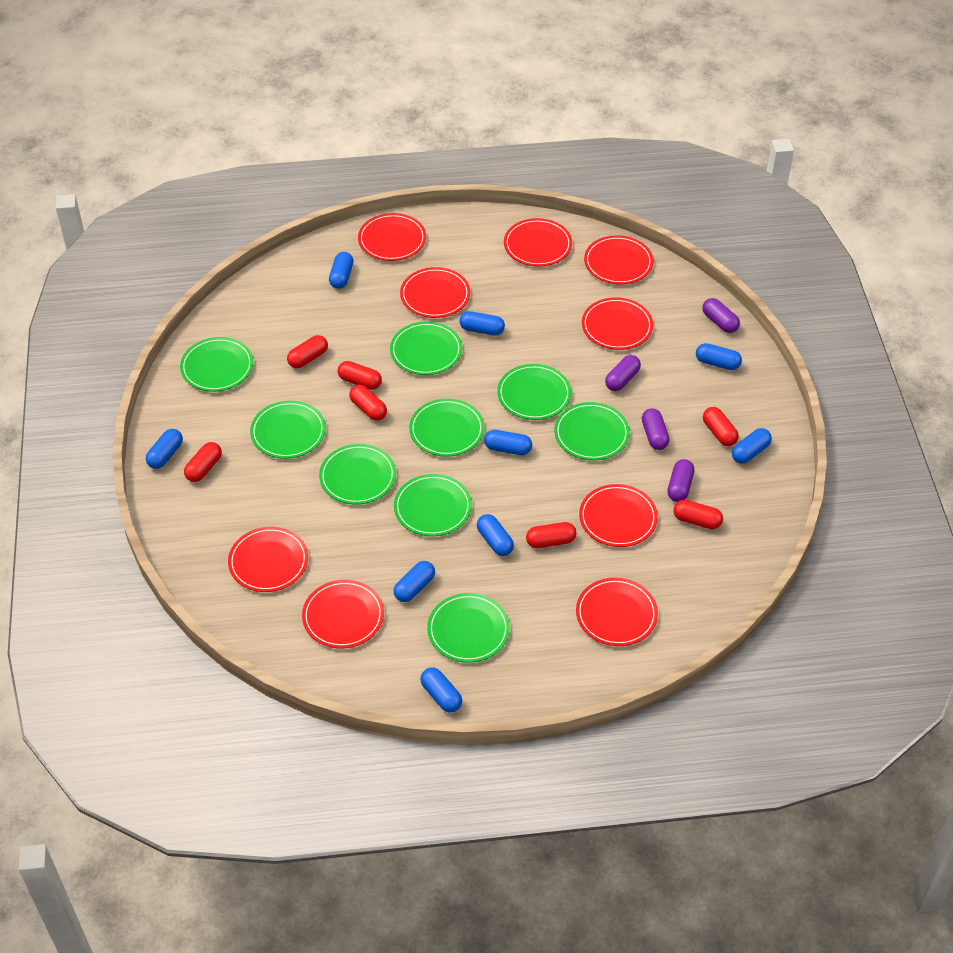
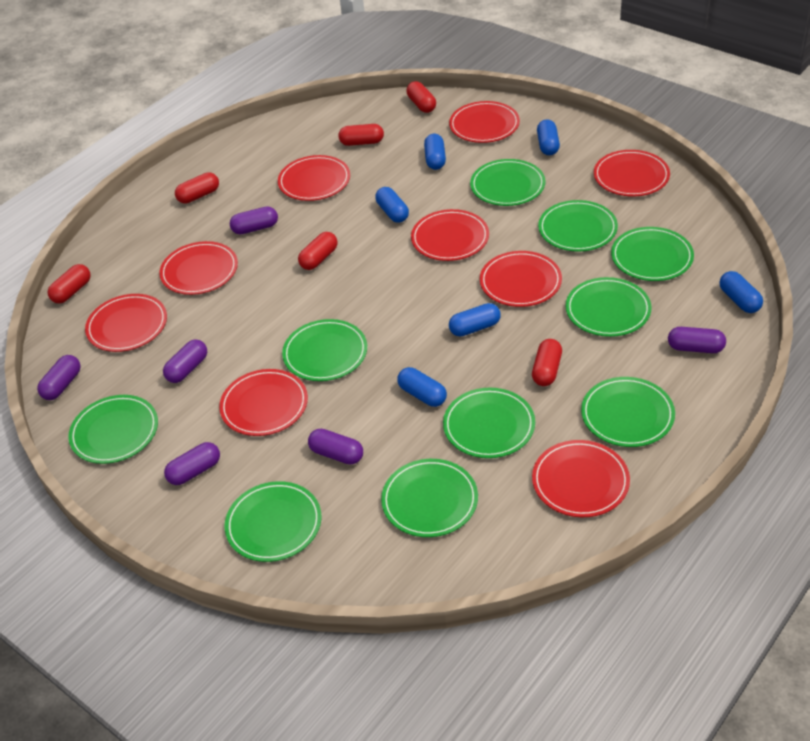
blue capsule: [146,429,183,469] [329,252,354,289] [394,561,435,602] [420,668,462,712] [460,311,505,335] [477,514,514,556] [484,430,532,455] [696,343,742,370] [732,428,772,464] = 9 -> [375,187,409,223] [397,367,447,407] [424,134,446,170] [449,303,501,336] [537,119,560,155] [719,271,763,313] = 6
green plate: [180,337,253,392] [250,401,326,459] [319,444,396,504] [390,321,462,375] [394,474,472,536] [409,399,485,457] [427,593,510,663] [497,364,571,420] [554,402,630,460] = 9 -> [68,395,158,464] [224,481,322,562] [282,319,367,381] [381,459,478,537] [443,388,535,458] [470,159,546,206] [538,200,618,252] [566,277,651,337] [581,377,675,447] [611,227,694,281] = 10
purple capsule: [605,355,641,391] [642,408,670,450] [667,459,694,502] [702,298,740,333] = 4 -> [37,355,81,400] [163,340,207,383] [164,442,220,485] [230,206,278,235] [308,429,363,465] [668,327,726,353] = 6
red capsule: [184,442,222,482] [287,335,328,368] [338,361,382,390] [349,385,387,421] [526,522,577,548] [673,500,723,529] [703,407,739,446] = 7 -> [48,264,91,303] [175,172,219,204] [298,232,338,270] [338,124,384,146] [407,81,436,113] [532,339,562,386] = 6

